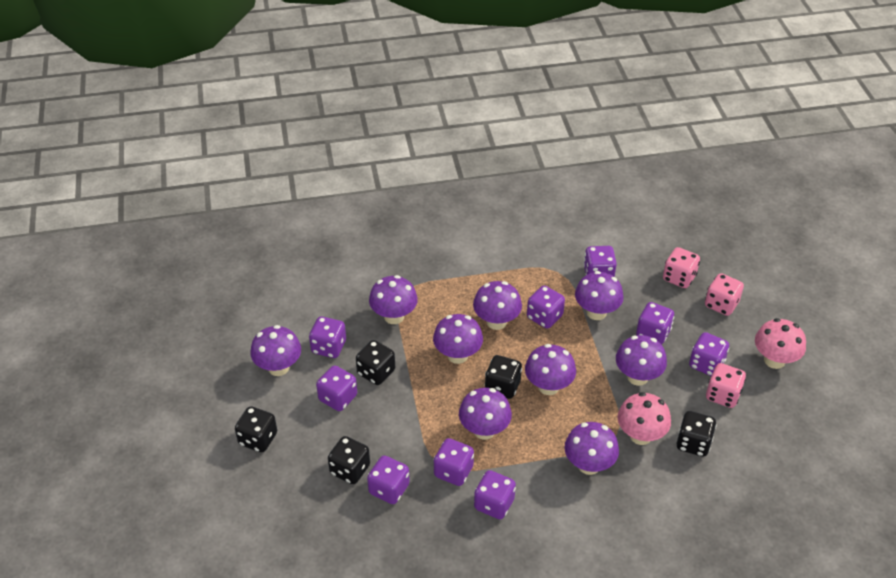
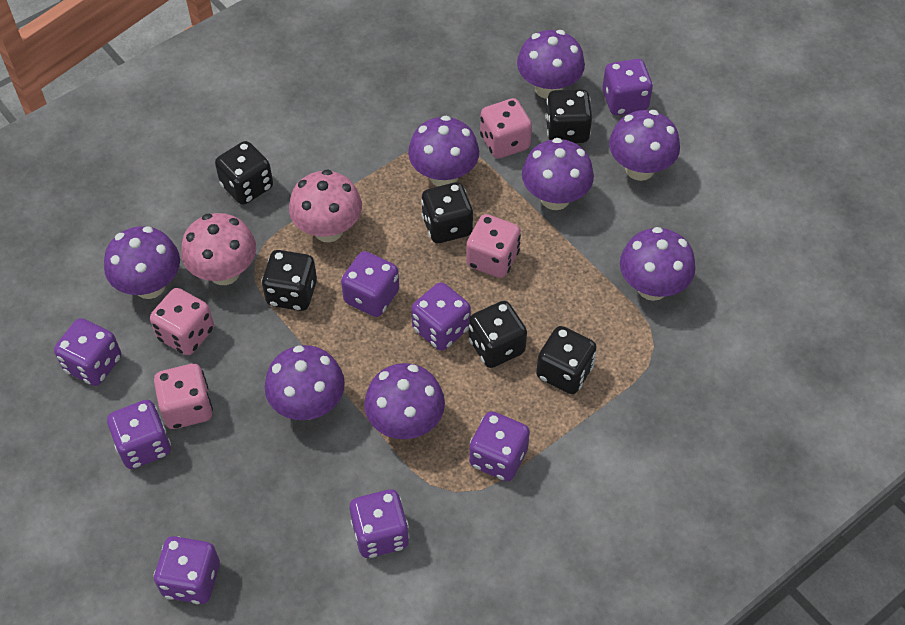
black dice: [235,406,277,452] [328,436,370,484] [356,340,395,385] [485,355,522,399] [676,411,717,457] = 5 -> [215,141,273,205] [261,250,317,311] [421,182,473,243] [469,301,527,368] [536,326,597,394] [545,89,592,143] = 6
pink dice: [663,247,700,288] [705,273,744,316] [706,363,746,408] = 3 -> [150,288,214,355] [154,364,213,429] [466,214,521,278] [480,98,532,159] = 4
purple dice: [309,317,346,358] [316,365,357,411] [367,456,410,504] [434,438,474,486] [474,470,516,519] [527,286,565,329] [583,246,617,277] [636,302,674,345] [689,332,729,376] = 9 -> [54,318,121,386] [107,400,171,469] [154,536,220,604] [341,251,399,317] [350,489,410,558] [411,282,471,351] [469,411,530,481] [602,59,653,115] = 8
purple mushroom: [250,325,301,376] [369,275,418,324] [433,314,483,364] [459,388,512,440] [473,281,522,330] [525,344,576,395] [564,422,619,475] [575,271,624,320] [616,335,667,386] = 9 -> [104,226,180,299] [265,345,345,420] [364,363,445,439] [408,116,479,186] [517,30,585,99] [522,138,594,210] [609,110,680,181] [620,227,696,301] = 8

